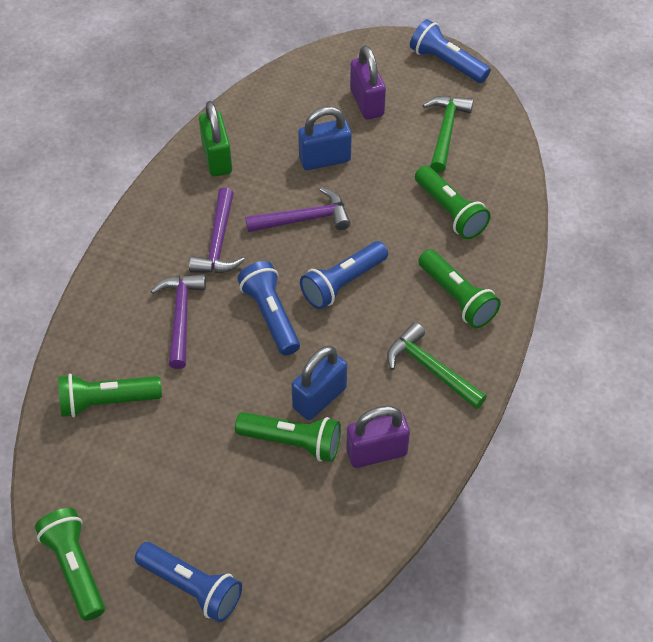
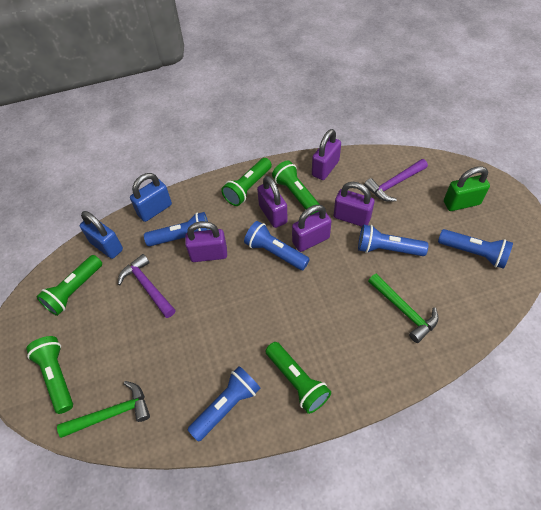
blue flashlight: [135,542,242,622] [237,261,300,355] [300,241,388,309] [410,19,491,83] = 4 -> [144,212,210,246] [188,366,261,442] [244,221,310,270] [358,225,428,256] [438,229,513,269] = 5
purple hammer: [151,274,206,369] [189,187,245,273] [245,187,350,232] = 3 -> [118,254,175,318] [364,159,428,202] = 2
purple padlock: [346,406,410,468] [350,45,386,120] = 2 -> [185,221,227,262] [257,176,288,228] [292,205,332,252] [312,129,341,180] [334,182,375,227] = 5

